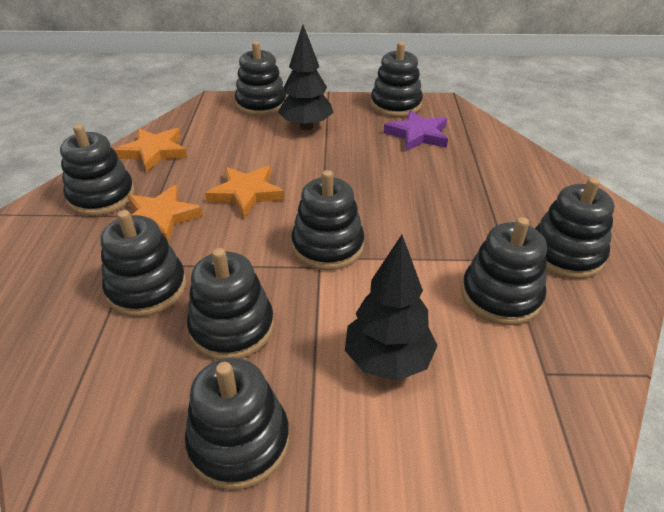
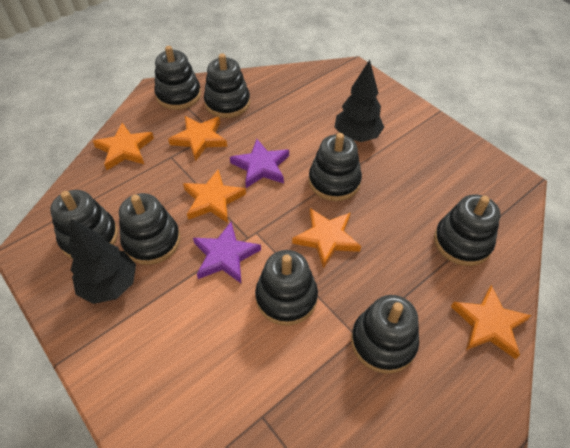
black stacking toy: [60,124,135,216] [100,210,186,317] [185,358,289,490] [187,248,274,360] [235,41,286,116] [291,170,364,270] [371,42,423,117] [461,217,547,325] [535,177,615,279] = 9 -> [50,190,118,259] [119,193,180,265] [154,46,201,110] [204,53,250,118] [255,250,318,325] [309,133,362,201] [351,295,419,373] [434,194,500,266] = 8
orange star: [115,128,187,172] [128,185,203,243] [205,166,284,218] = 3 -> [93,123,154,170] [168,116,227,161] [183,170,246,223] [292,208,361,268] [451,285,532,359] = 5
purple star: [384,110,448,151] = 1 -> [193,222,261,283] [230,139,289,188] = 2

